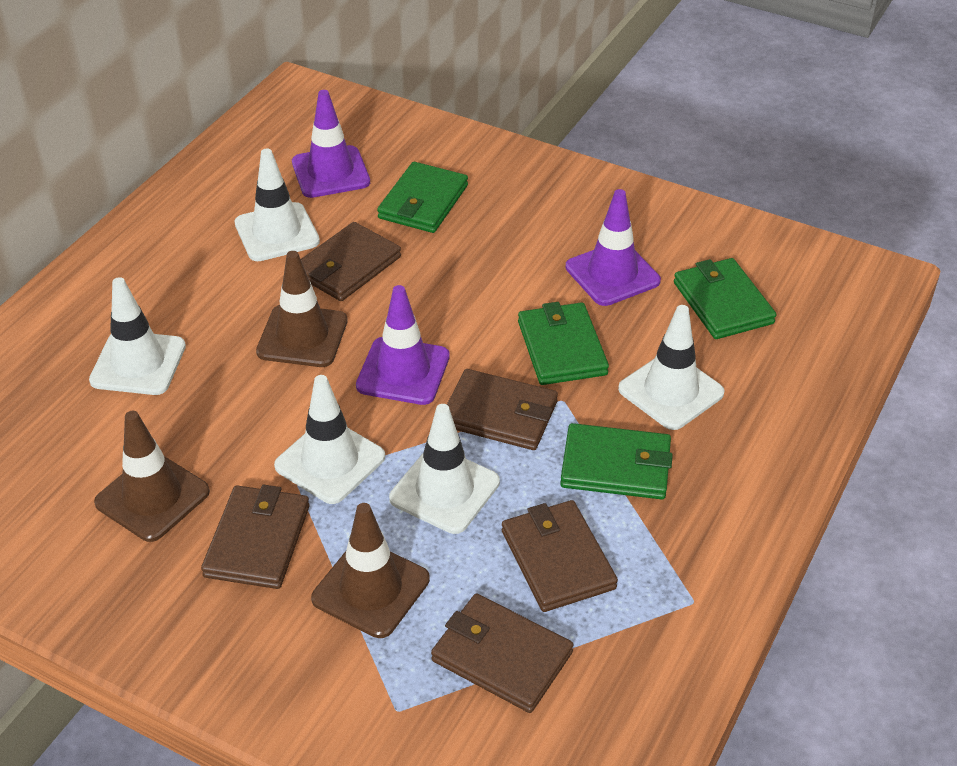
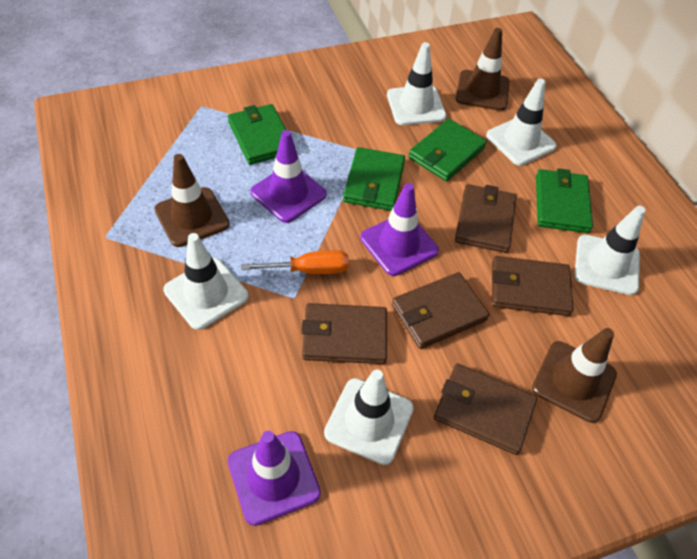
orange screwdriver: none = 0 -> [241,250,349,274] = 1

